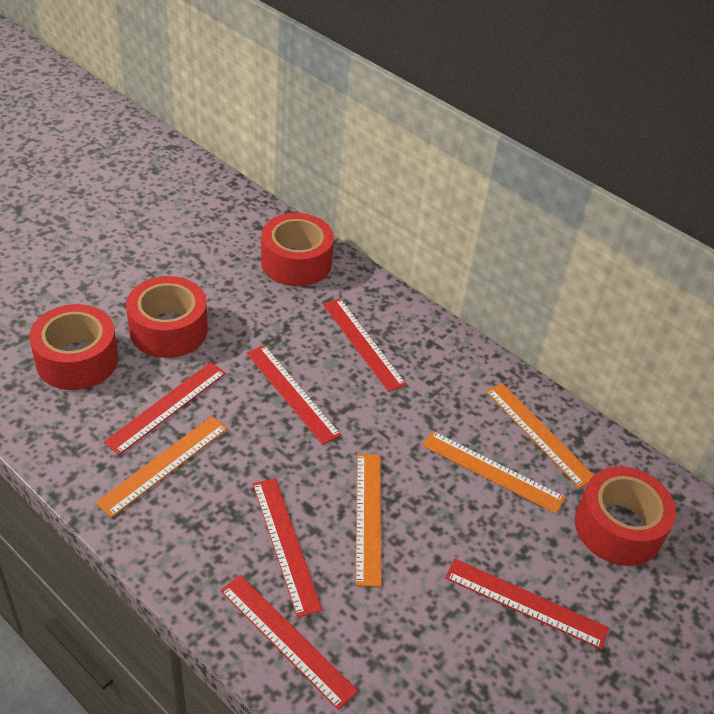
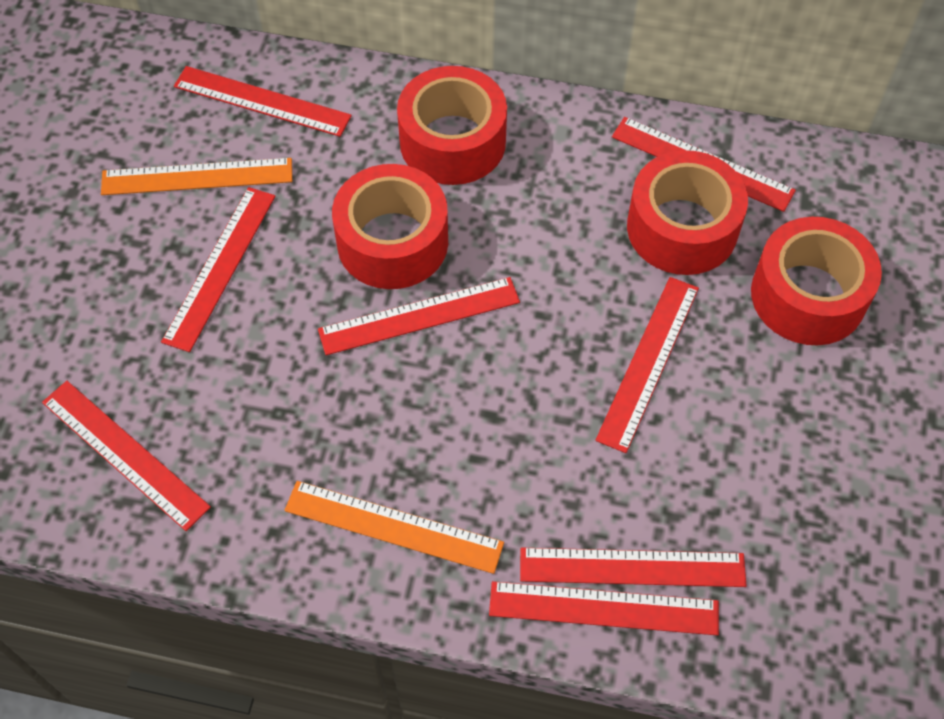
orange ruler: [96,416,228,517] [355,454,381,587] [422,431,566,514] [486,383,594,488] = 4 -> [101,158,292,195] [285,481,504,574] = 2
red ruler: [103,362,226,455] [220,575,358,710] [246,345,341,445] [253,478,323,618] [323,298,407,392] [445,558,609,649] = 6 -> [42,381,211,531] [161,187,275,352] [174,66,352,137] [318,277,520,355] [489,581,719,635] [520,548,747,587] [595,277,699,453] [612,117,796,212] = 8

